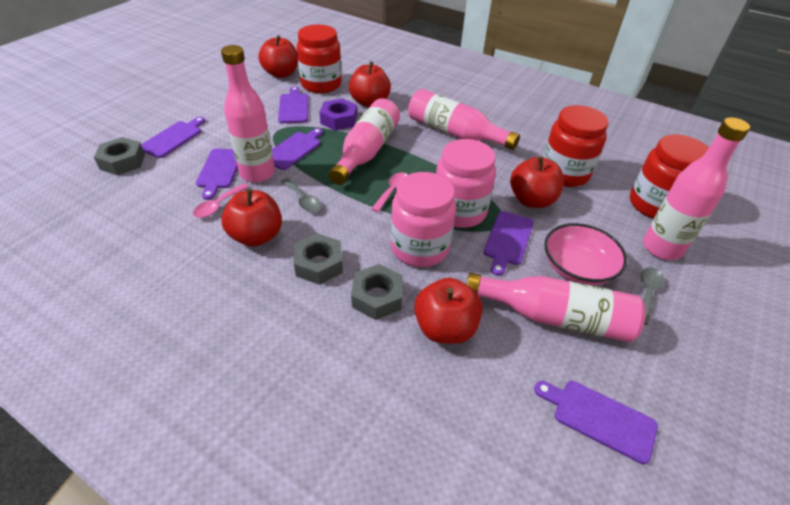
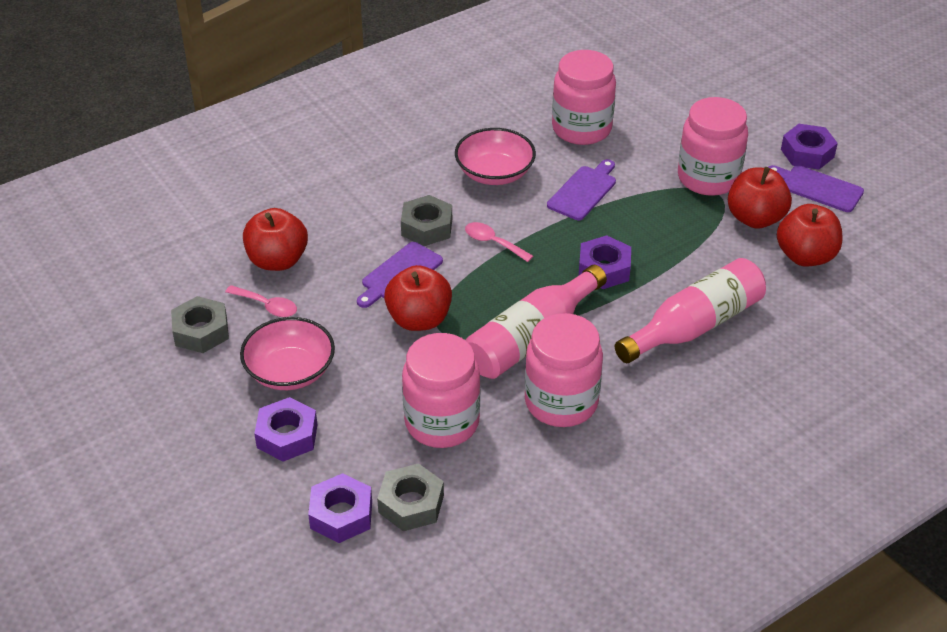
grey spoon: [281,178,321,212] [640,267,664,325] = 2 -> none = 0
pink bottle: [221,45,275,183] [329,98,400,185] [408,89,520,150] [466,273,646,342] [643,117,750,260] = 5 -> [465,265,607,379] [615,258,766,363] = 2
pink bowl: [544,223,627,285] = 1 -> [240,317,335,390] [455,128,536,185] = 2
pink jar: [391,172,456,267] [436,139,496,228] = 2 -> [402,333,480,448] [524,313,603,427] [552,50,616,145] [678,97,748,196] = 4
purple cutting board: [141,117,205,158] [196,149,238,200] [272,128,323,170] [278,86,308,123] [484,211,534,276] [534,381,658,464] = 6 -> [357,242,443,308] [547,159,616,220] [768,165,864,212] = 3
purple nut: [320,99,357,131] = 1 -> [254,397,318,462] [308,473,372,543] [579,235,631,289] [781,124,838,169] = 4
red apple: [221,189,282,247] [258,35,298,78] [349,61,391,107] [414,278,482,344] [510,156,564,208] = 5 -> [243,208,308,271] [384,265,452,331] [728,167,792,229] [777,204,842,267] = 4
red jar: [297,25,342,93] [543,105,609,187] [630,134,709,219] = 3 -> none = 0

